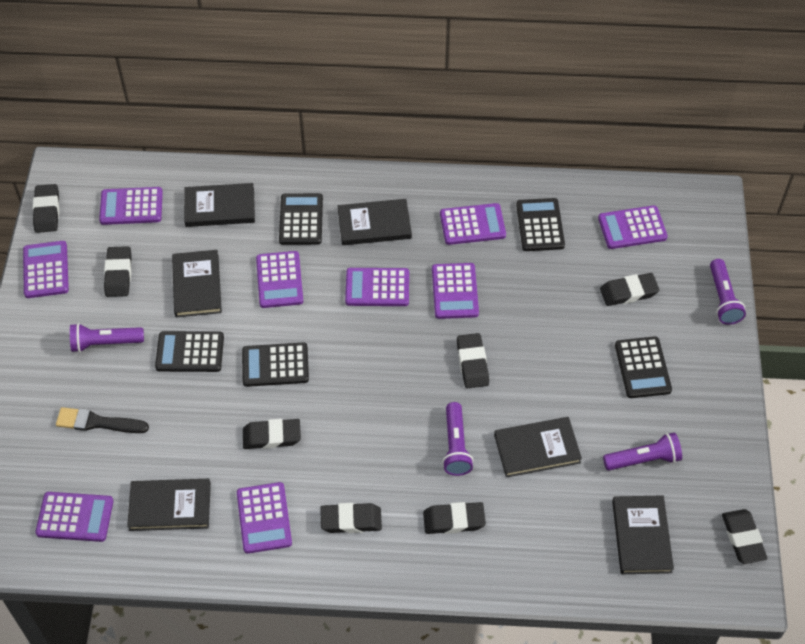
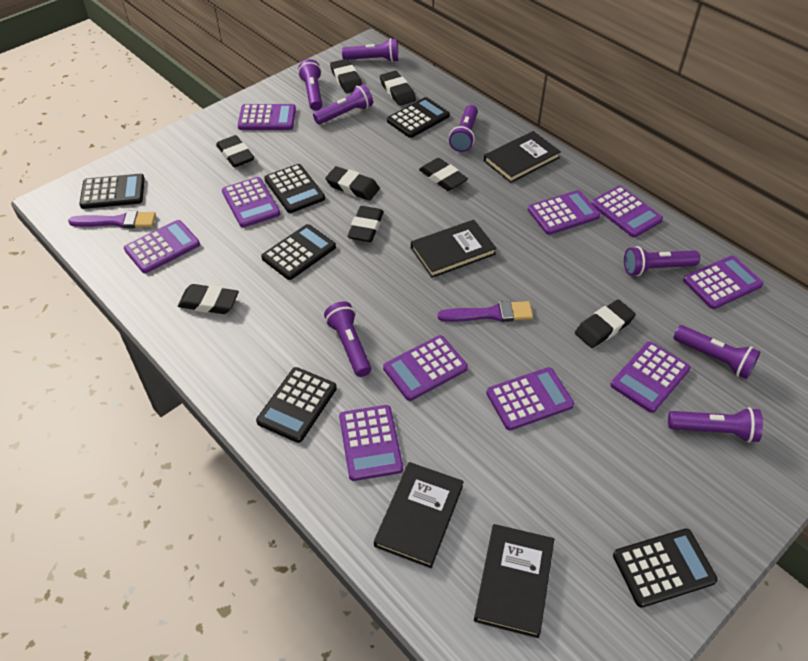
black book: [127,479,211,531] [172,250,222,317] [184,183,255,227] [338,199,412,245] [494,417,582,478] [612,495,674,574] = 6 -> [374,462,464,568] [411,220,497,278] [474,524,554,638] [484,131,561,183] = 4
black brush: [56,407,149,433] = 1 -> none = 0
black calculator: [155,331,224,372] [242,342,309,387] [279,193,323,245] [516,198,565,251] [615,336,672,398] = 5 -> [79,174,145,209] [256,367,337,443] [261,224,336,280] [264,164,325,213] [387,97,450,138] [613,528,718,608] = 6
purple brush: none = 0 -> [68,211,156,228] [438,301,533,322] = 2
purple calculator: [23,241,69,298] [35,492,113,542] [99,187,163,225] [237,482,292,554] [256,251,303,308] [345,268,409,306] [432,263,479,319] [440,203,506,245] [598,205,668,249] = 9 -> [124,220,200,273] [222,177,280,228] [238,104,296,130] [339,405,403,481] [383,335,468,401] [486,367,574,430] [528,190,600,235] [591,186,663,238] [610,341,691,413] [683,256,763,309] = 10
purple flashlight: [70,323,144,353] [442,402,474,476] [603,432,682,470] [710,259,746,325] = 4 -> [298,59,322,111] [313,84,373,124] [324,301,371,377] [342,38,399,62] [449,105,478,152] [624,246,700,276] [668,407,763,443] [673,325,760,379] = 8

